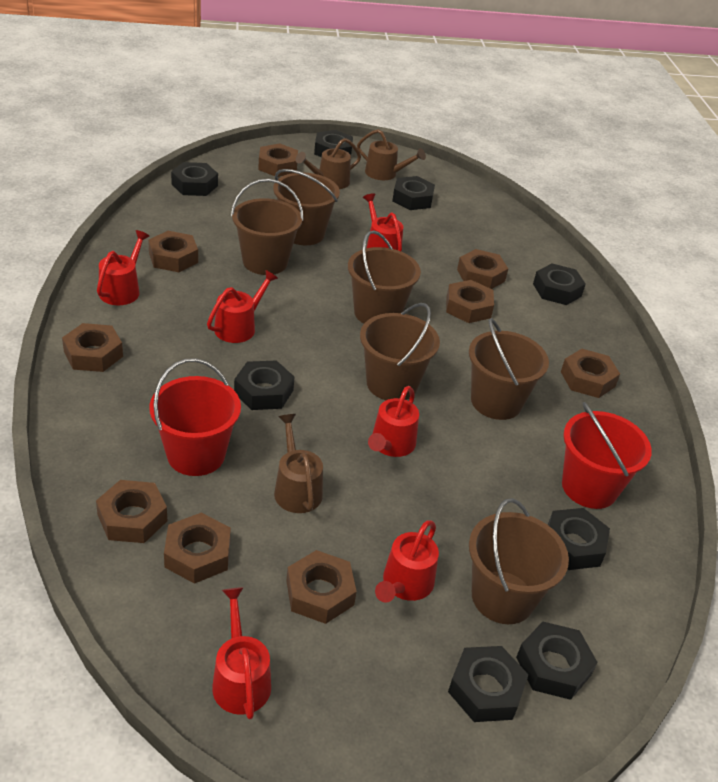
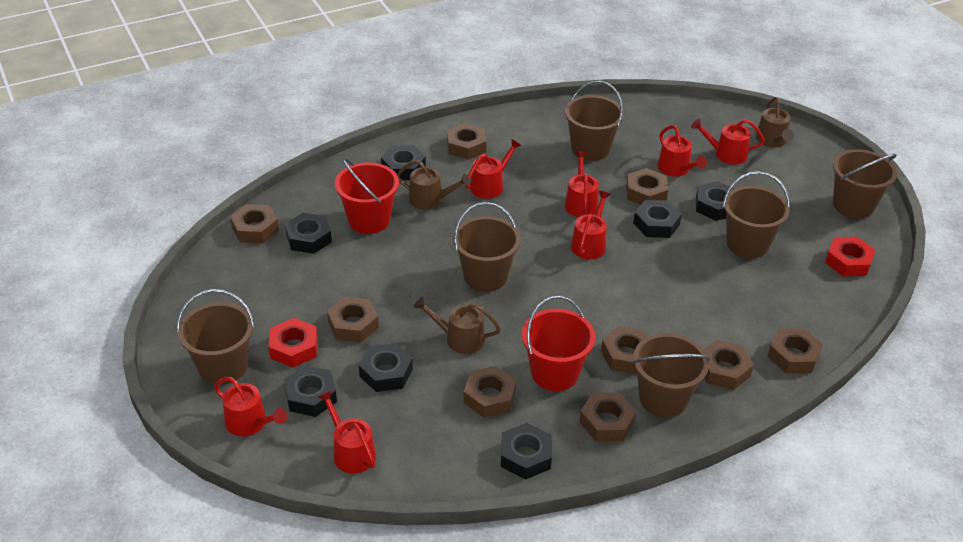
black nut: [171,162,218,196] [234,360,294,410] [314,130,353,157] [392,176,435,210] [448,646,529,722] [516,622,598,700] [533,263,586,305] [548,508,610,570] = 8 -> [284,365,337,417] [285,213,332,254] [359,343,413,392] [381,145,426,180] [501,423,552,480] [633,200,682,238] [696,181,734,221] = 7
red nut: none = 0 -> [269,318,318,367] [825,237,876,277] = 2
red watering can: [97,230,149,305] [207,270,278,343] [212,587,271,720] [363,193,403,252] [368,386,419,457] [375,520,439,603] = 6 -> [214,377,287,437] [318,390,376,474] [465,139,522,199] [565,151,599,217] [571,191,611,259] [657,125,707,177] [691,119,765,165] = 7

